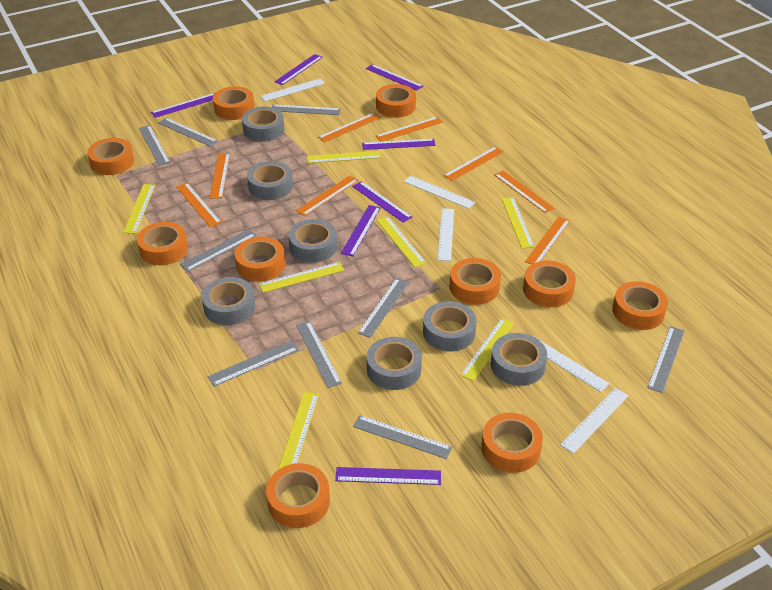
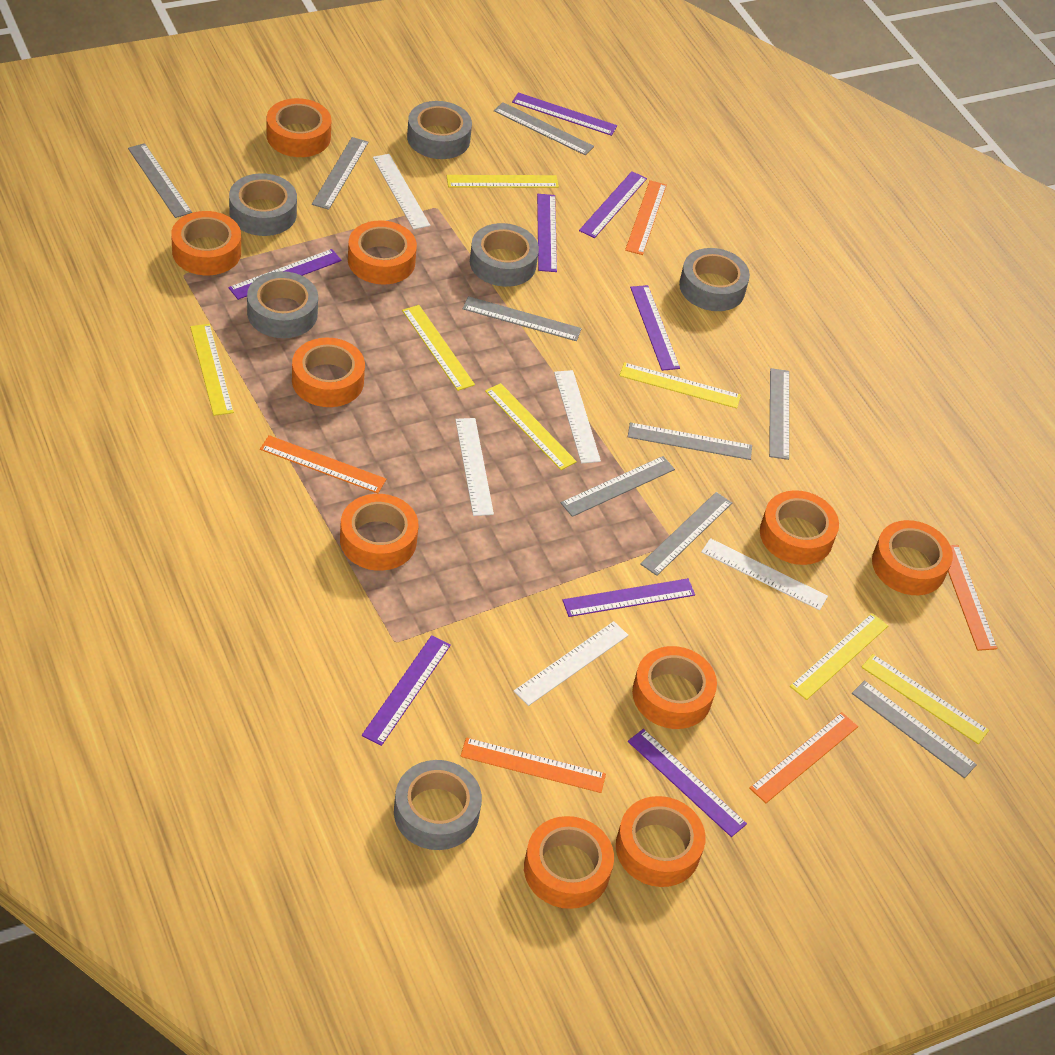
grey tape: [202,277,255,325] [242,107,285,142] [247,161,293,200] [289,219,337,263] [367,337,422,390] [423,301,477,351] [491,333,547,386] = 7 -> [229,173,297,236] [247,271,318,338] [394,760,482,850] [407,101,472,159] [470,223,539,287] [679,248,750,311] = 6
orange ruler: [176,183,222,227] [210,153,230,199] [296,176,359,216] [318,113,381,143] [376,117,443,142] [443,147,504,181] [494,171,555,213] [525,217,570,264] = 8 -> [260,435,387,493] [460,738,606,793] [625,180,667,255] [749,712,858,803] [948,545,998,651] = 5
purple ruler: [151,93,215,118] [274,54,323,85] [335,467,441,485] [341,205,381,257] [352,181,413,223] [362,139,436,150] [366,64,423,91] = 7 -> [228,249,342,300] [362,635,451,746] [512,92,617,136] [537,194,557,272] [562,578,695,617] [579,171,647,238] [628,729,747,837] [630,285,680,371] = 8

